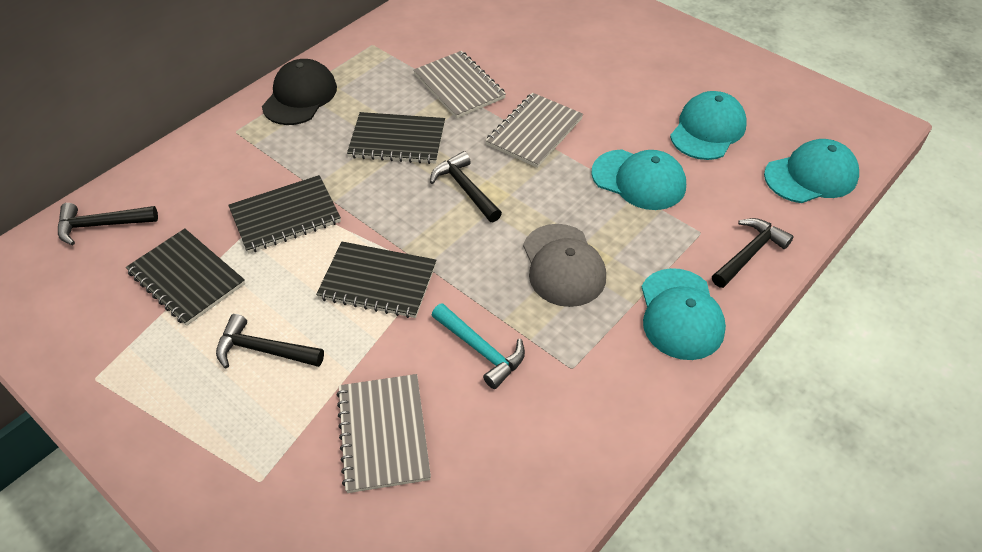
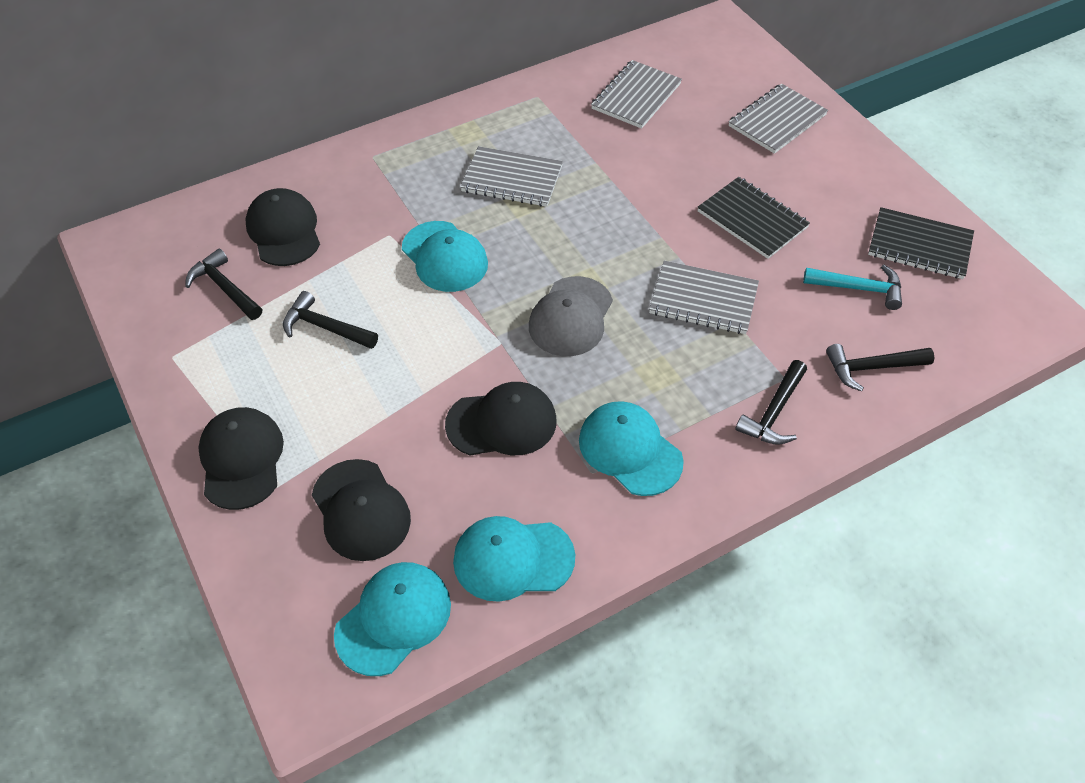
black cap: [262,59,337,125] = 1 -> [198,407,284,510] [245,188,320,266] [312,459,411,561] [445,382,557,455] = 4
black notebook: [126,228,245,326] [228,175,341,253] [316,242,436,318] [347,112,445,164] = 4 -> [697,177,810,259] [868,207,974,279] = 2
grey notebook: [337,374,431,493] [413,51,506,119] [485,93,583,168] = 3 -> [460,146,563,207] [591,60,682,129] [649,261,759,334] [729,84,828,154] = 4

